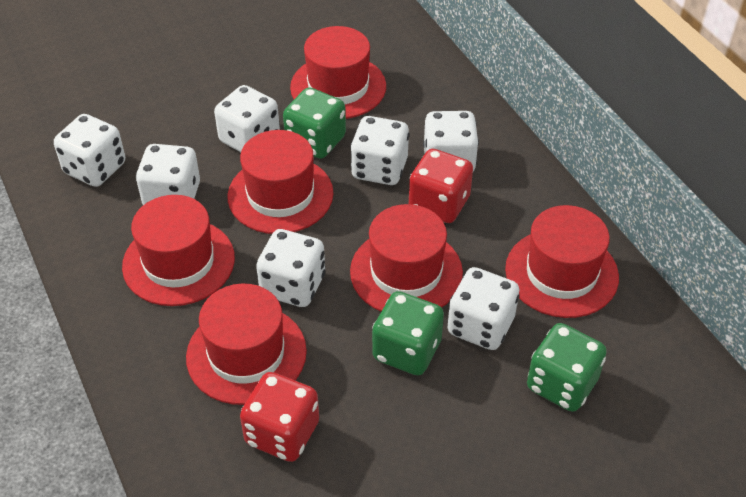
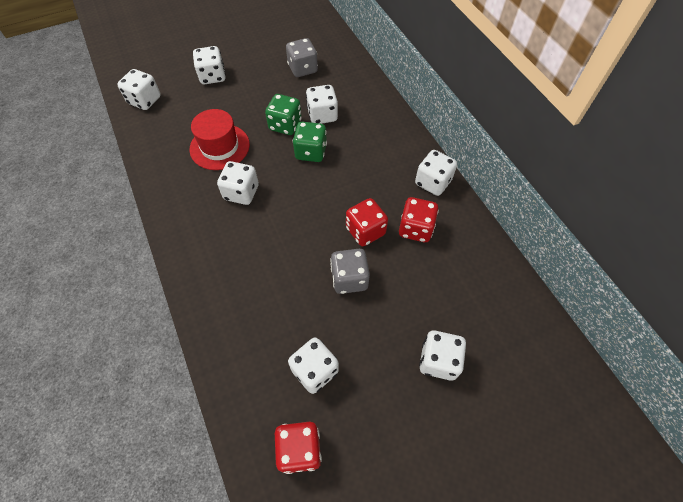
green dice: [283,87,346,159] [372,291,444,375] [527,323,607,412] = 3 -> [265,94,302,135] [292,122,327,162] = 2
grey dice: none = 0 -> [286,38,318,77] [330,249,370,294] = 2
red dice: [240,372,319,462] [409,149,473,223] = 2 -> [275,421,322,474] [346,198,388,246] [399,197,439,242] = 3
red hat: [122,195,235,306] [186,283,307,405] [228,130,334,234] [290,26,386,119] [350,204,463,311] [505,205,619,318] = 6 -> [189,109,250,170] = 1

